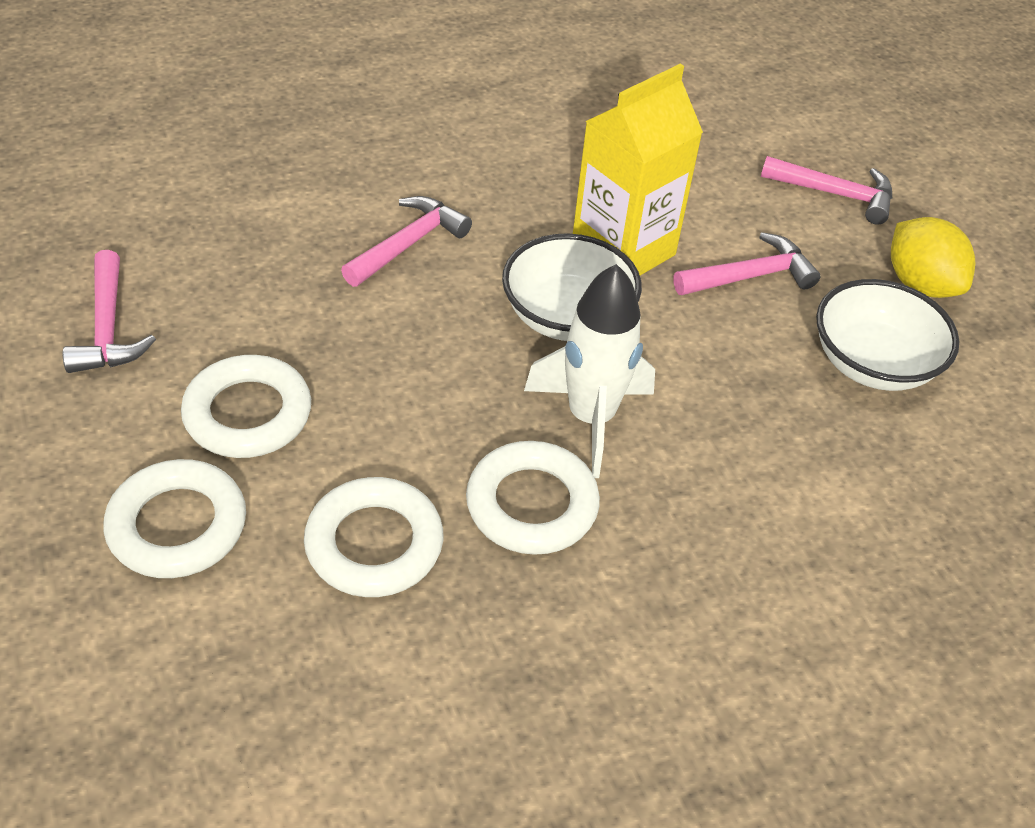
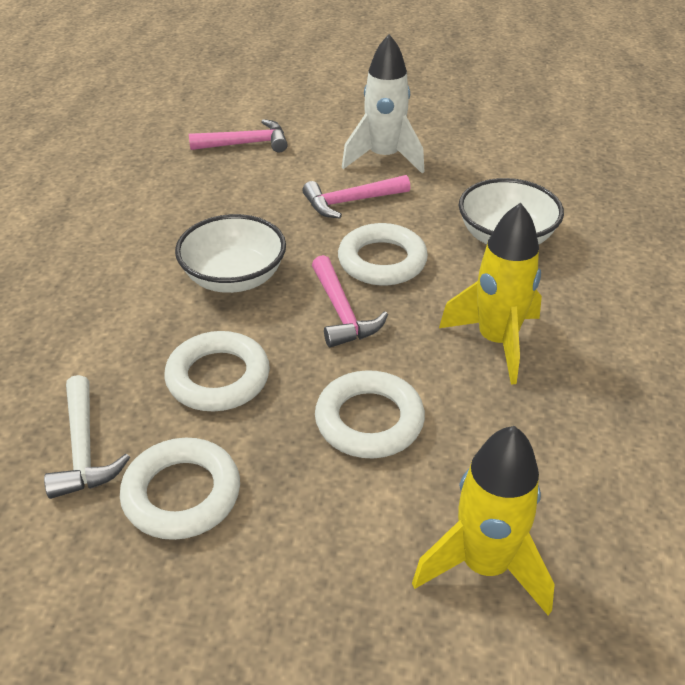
pink hammer: [63,250,156,373] [341,196,472,287] [673,232,821,295] [761,156,892,225] = 4 -> [189,119,288,152] [302,175,410,218] [312,255,388,348] = 3
white hammer: none = 0 -> [44,375,130,499] = 1
yellow carton: [573,63,703,275] = 1 -> none = 0
yellow lemon: [891,217,975,298] = 1 -> none = 0
yellow rocket: none = 0 -> [412,426,555,615] [439,203,542,385] = 2

